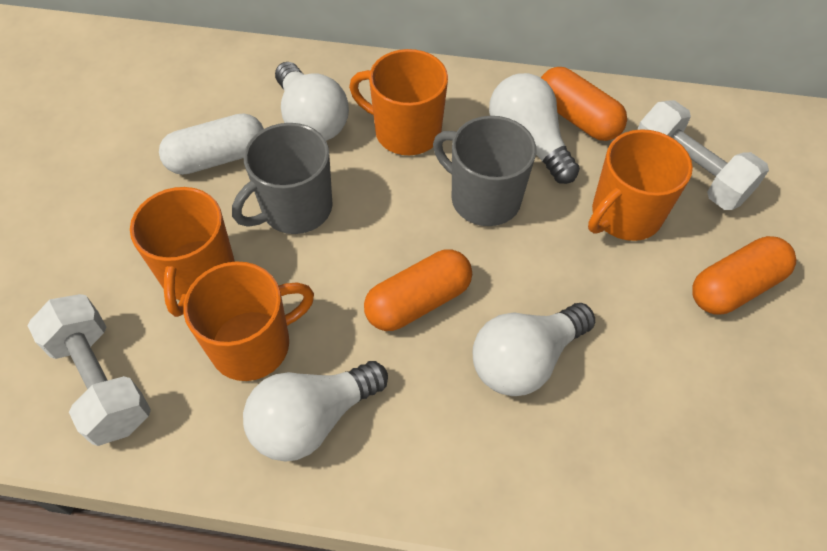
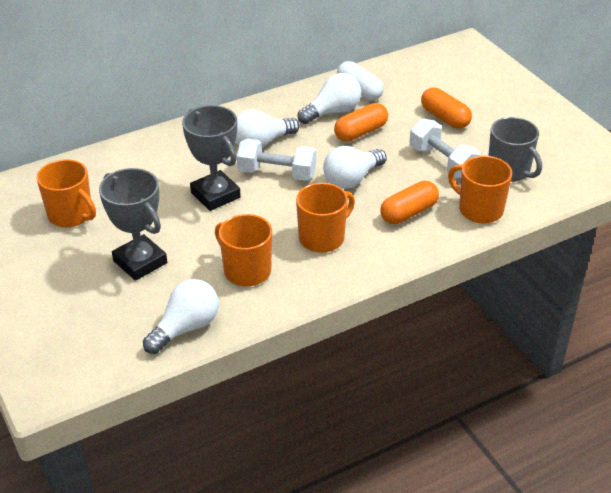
grey mug: [232,123,333,234] [433,116,536,226] = 2 -> [488,117,542,182] = 1
grey trophy: none = 0 -> [99,168,167,281] [182,105,241,211] = 2

